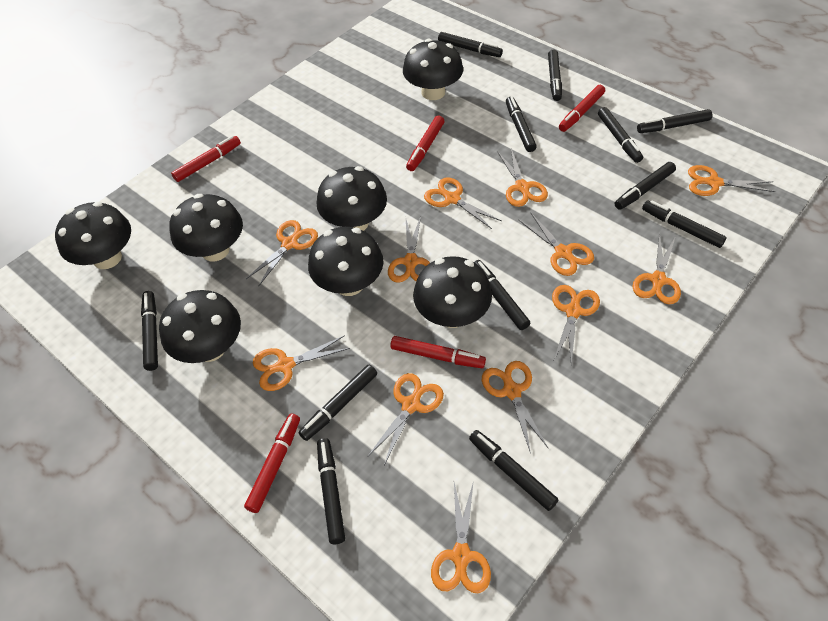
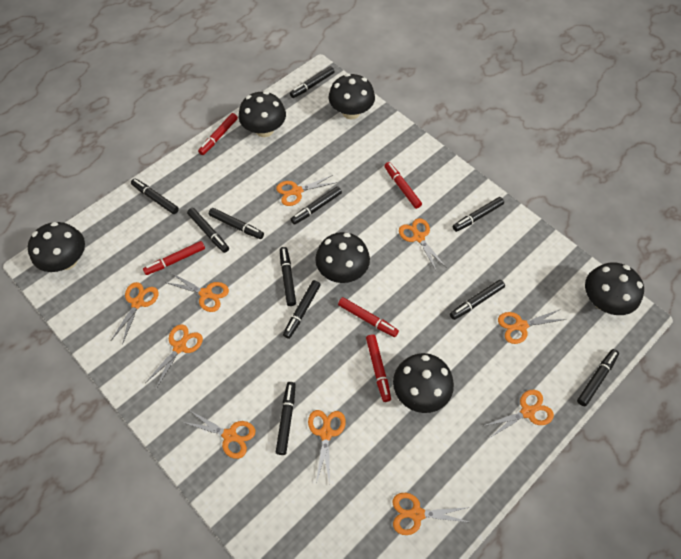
black marker: [141,291,158,371] [299,364,377,441] [317,438,345,544] [438,32,503,57] [469,430,558,511] [474,260,530,330] [506,97,537,152] [548,49,562,101] [598,107,643,163] [615,162,676,210] [637,109,712,133] [642,200,727,248] = 12 -> [131,178,179,214] [187,208,229,253] [209,208,264,239] [276,382,296,455] [280,247,296,306] [283,280,321,339] [290,66,334,98] [291,186,342,225] [450,280,505,320] [453,197,504,232] [577,349,619,406] = 11
black mushroom: [55,202,131,269] [159,290,241,363] [169,194,243,261] [308,227,384,296] [316,166,387,231] [403,39,463,100] [413,256,492,328] = 7 -> [28,222,85,272] [239,91,286,137] [315,232,370,283] [329,73,375,119] [393,353,454,413] [585,262,644,315] = 6
orange scissors: [246,220,318,286] [253,335,350,391] [367,373,444,465] [388,216,430,282] [424,178,502,229] [431,481,491,593] [482,361,548,454] [497,149,548,207] [519,212,594,276] [552,285,600,364] [633,233,681,304] [688,165,775,196] = 12 -> [111,282,159,345] [145,324,203,389] [164,272,229,312] [183,410,255,459] [276,175,337,206] [308,410,346,484] [393,493,472,535] [399,218,447,272] [483,390,554,438] [498,309,567,344] = 10

